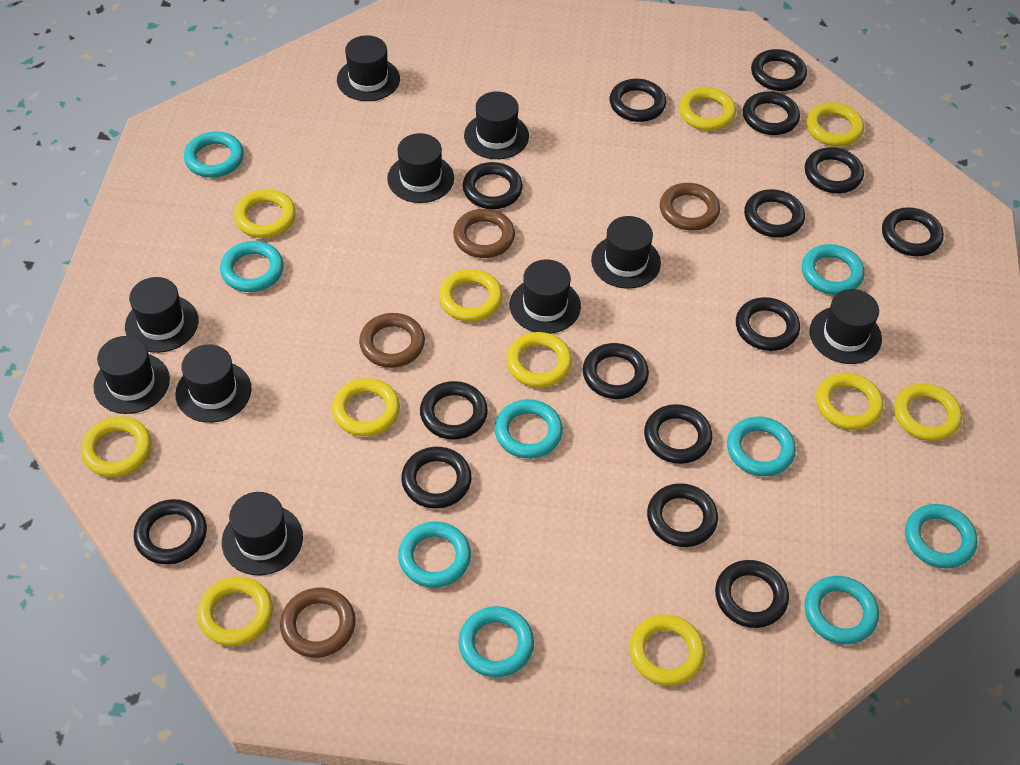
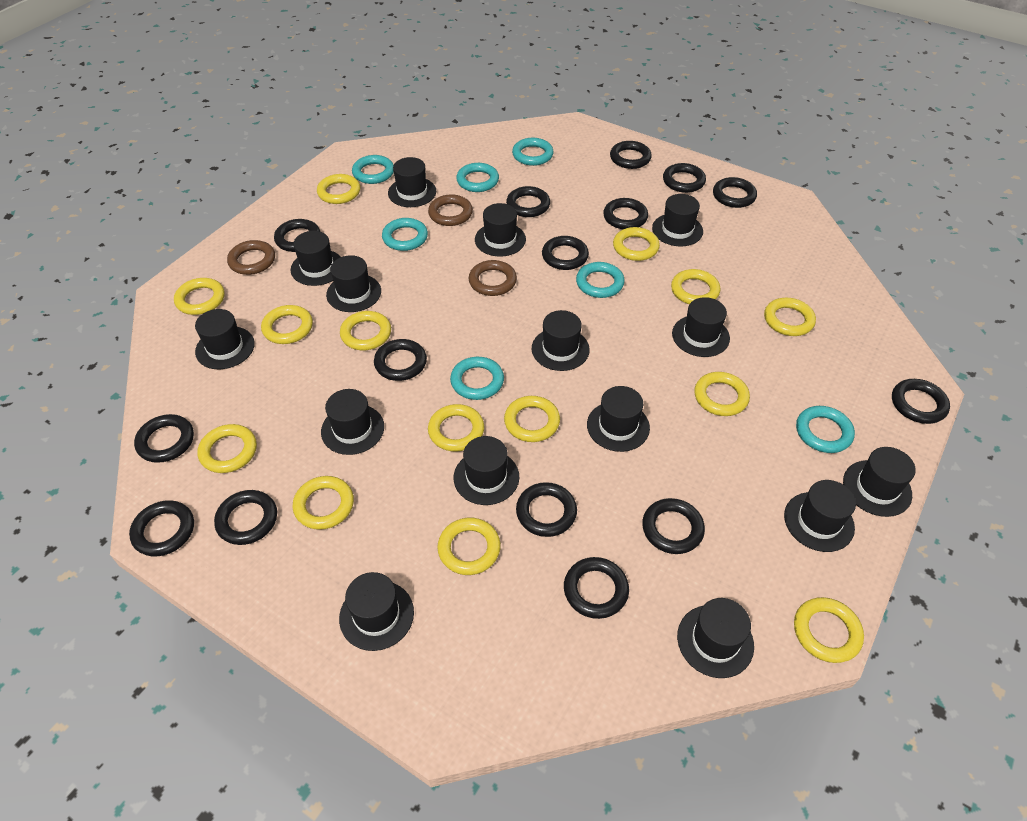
black hat: [93,336,170,414] [125,277,199,353] [175,344,252,423] [222,492,303,576] [337,35,400,101] [387,133,454,203] [464,91,529,159] [510,259,581,334] [591,216,661,289] [809,289,882,364] = 10 -> [195,309,255,369] [291,231,341,286] [321,389,384,455] [326,255,381,312] [339,572,414,651] [388,157,436,207] [454,436,519,505] [475,203,526,257] [532,310,590,371] [587,386,650,452] [652,194,703,246] [672,297,730,357] [677,598,754,678] [784,480,856,552] [843,447,916,517] = 15
brown ring: [280,588,356,658] [359,313,425,368] [453,209,515,258] [660,183,720,231] = 4 -> [227,240,275,275] [428,194,473,226] [469,260,517,296] = 3
turquoise ring: [184,132,244,178] [220,241,284,292] [398,521,471,588] [459,606,534,678] [495,399,563,459] [727,416,796,477] [802,244,865,295] [805,576,879,645] [905,504,977,568] = 9 -> [352,155,394,184] [382,218,428,251] [450,357,504,400] [456,163,499,192] [512,138,554,166] [576,262,625,298] [796,406,855,453] = 7
yellow ring: [81,416,151,477] [197,577,273,646] [234,189,296,238] [332,378,400,437] [439,269,503,322] [506,332,572,388] [629,614,705,686] [679,87,736,131] [806,103,864,147] [816,373,883,430] [894,383,962,441] = 11 -> [174,278,225,315] [198,424,257,473] [261,305,313,344] [292,476,354,530] [317,174,360,204] [340,311,391,350] [428,404,484,452] [437,518,501,575] [504,396,560,442] [613,227,660,261] [671,269,720,304] [694,372,750,416] [764,298,816,336] [794,597,864,663] = 14

